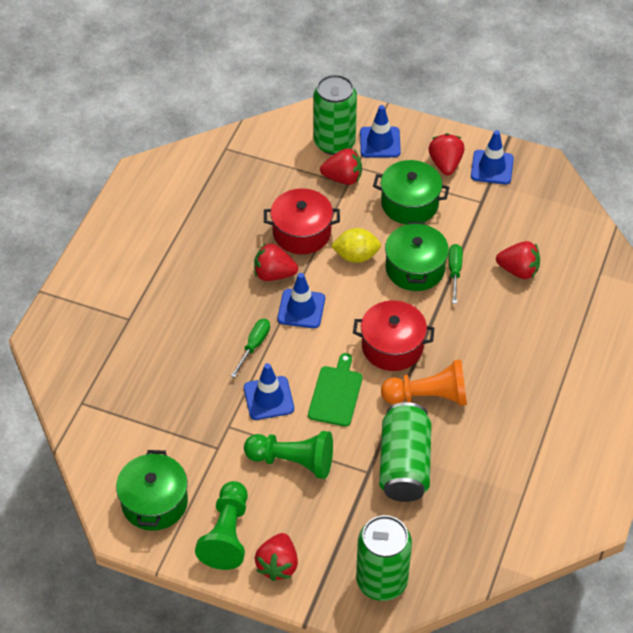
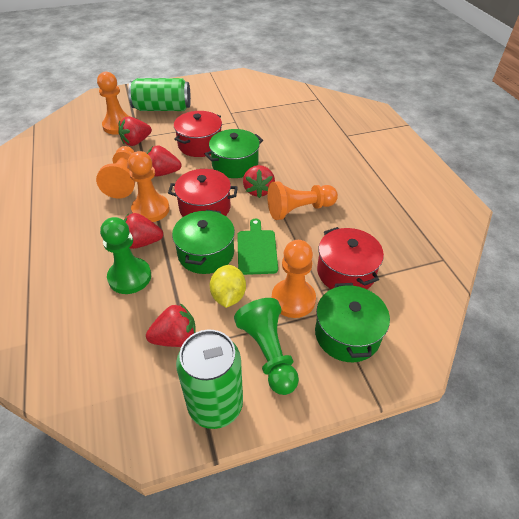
blue traffic cone: [244,363,294,420] [277,273,325,328] [360,105,401,157] [471,130,514,184] = 4 -> none = 0
green can: [313,74,357,155] [356,515,412,601] [379,402,431,502] = 3 -> [128,78,191,111] [176,330,243,429] = 2
green screwdriver: [231,319,270,378] [449,244,463,304] = 2 -> none = 0
orange pawn: [381,359,467,406] = 1 -> [96,146,135,199] [97,72,131,135] [128,151,169,222] [267,181,338,220] [272,240,316,318] = 5
red pot: [264,188,340,254] [353,301,435,371] = 2 -> [168,169,238,217] [174,111,222,157] [317,227,384,289] = 3

